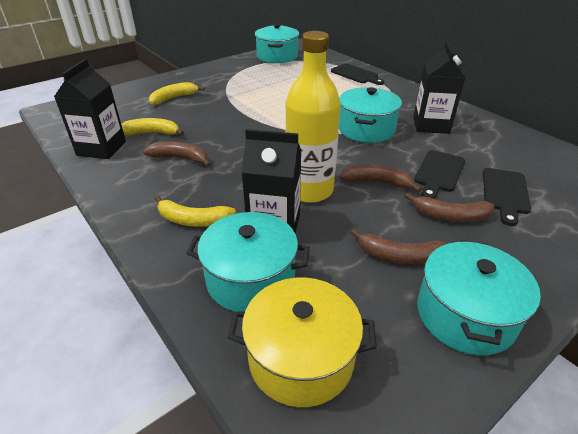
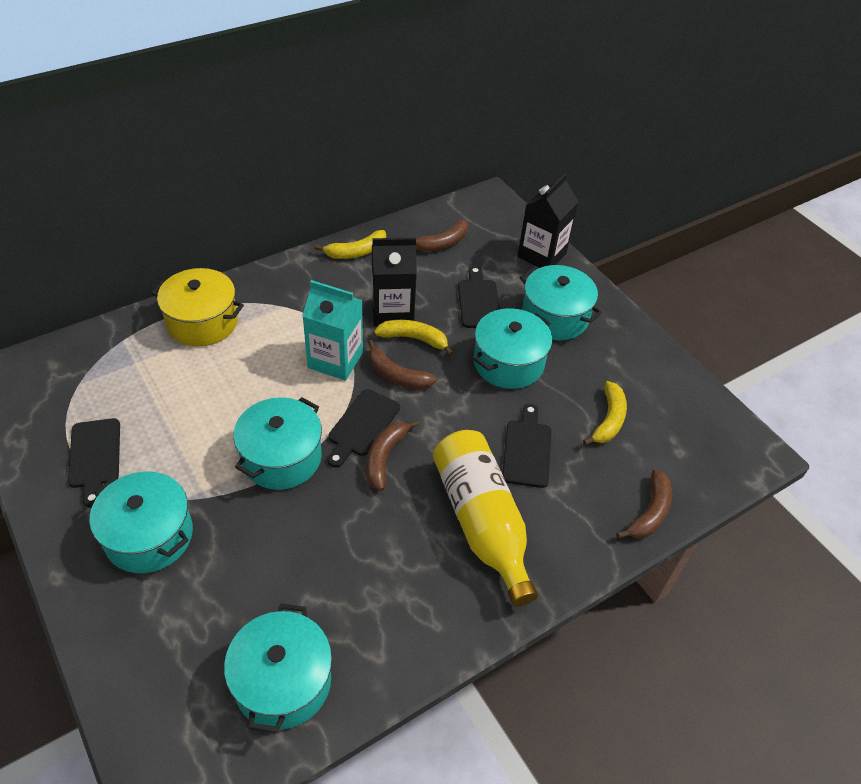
black carton: [54,59,126,159] [241,129,301,233] [413,41,466,134] = 3 -> [372,237,417,326] [517,173,579,268] = 2
black cutting board: [331,63,384,85] [414,150,465,199] [483,168,531,226] = 3 -> [68,418,120,508] [328,389,400,468] [458,266,500,328] [503,404,551,488] = 4
turquoise carton: none = 0 -> [302,280,363,381] = 1
turquoise pot: [186,212,310,312] [255,23,299,63] [339,87,402,143] [417,240,541,356] = 4 -> [89,472,193,573] [224,604,332,733] [233,397,322,490] [473,308,552,389] [520,265,602,340] = 5

